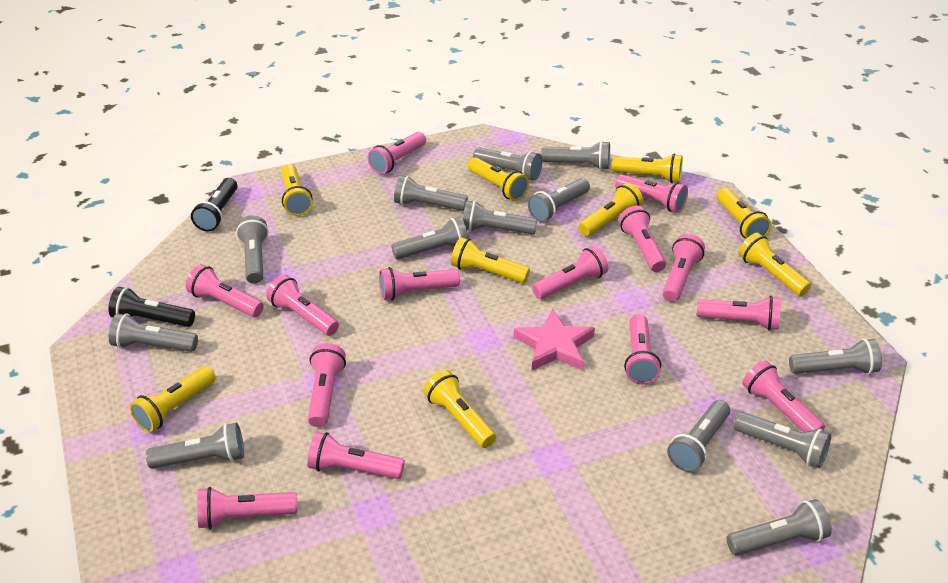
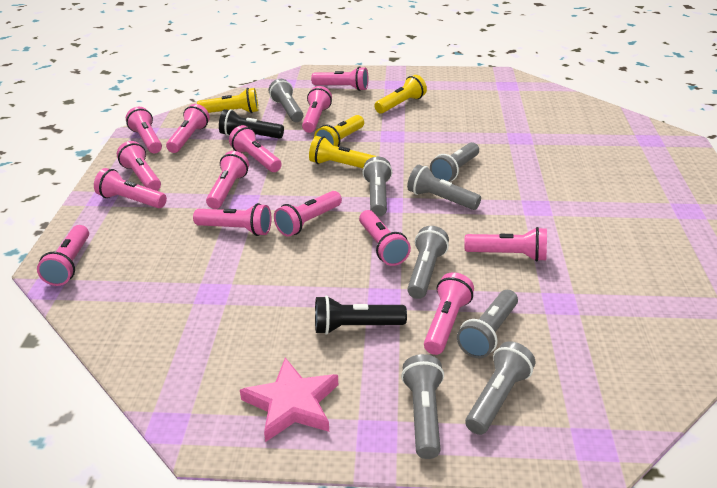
grey flashlight: [109,313,198,352] [146,423,244,469] [236,215,269,284] [391,217,469,260] [394,175,468,211] [463,201,537,235] [473,147,542,180] [528,178,590,222] [541,141,610,170] [667,400,730,472] [727,499,832,556] [734,412,831,468] [789,338,882,374] = 13 -> [269,79,303,122] [362,156,392,217] [401,354,444,459] [407,165,481,210] [407,226,449,299] [430,142,479,182] [457,290,518,358] [465,341,535,435] = 8
yellow flashlight: [130,366,216,433] [281,164,312,216] [423,370,496,448] [451,237,530,283] [468,157,529,201] [579,183,643,236] [611,153,683,183] [717,188,771,239] [738,233,811,296] = 9 -> [197,88,258,113] [309,136,377,168] [314,115,364,147] [374,75,427,113] = 4

